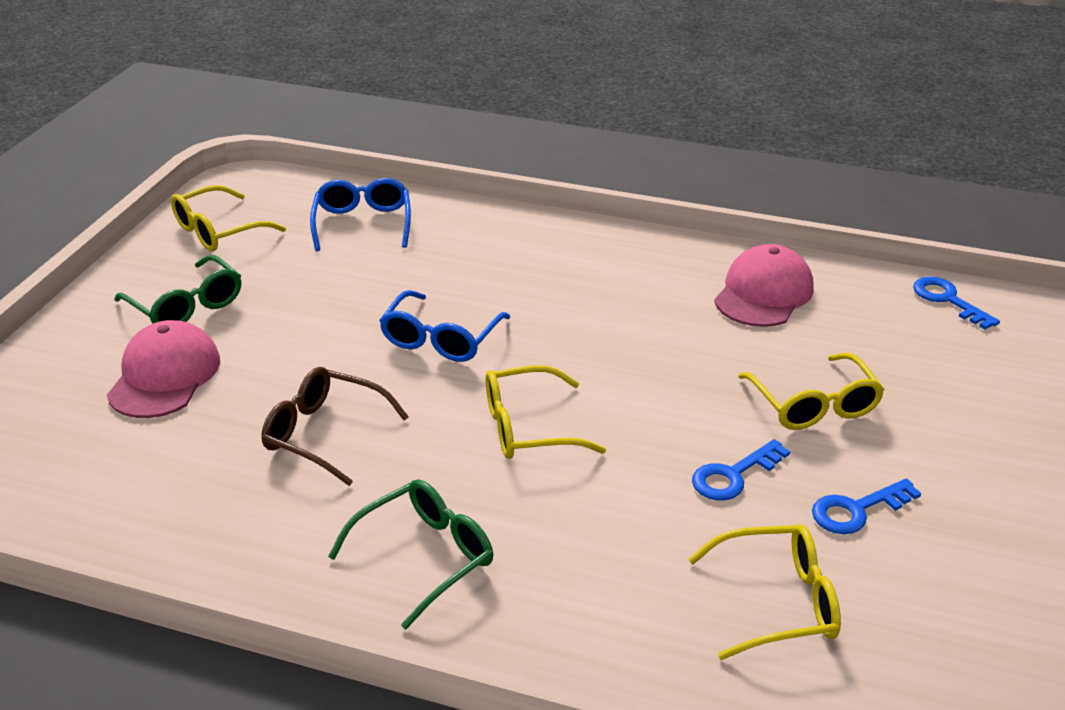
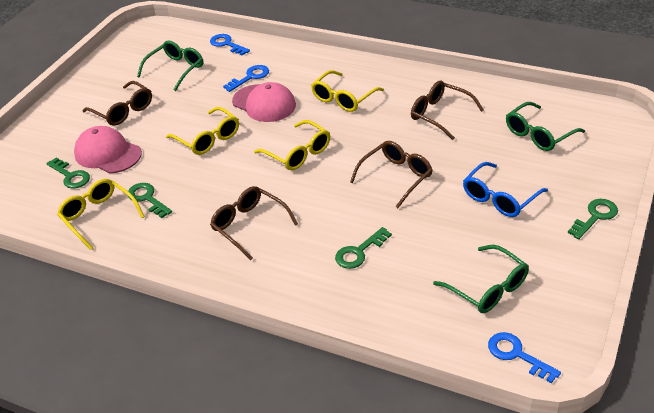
blue glasses: [310,178,411,251] [379,290,510,362] = 2 -> [463,162,548,217] = 1
brown glasses: [262,367,409,486] = 1 -> [83,81,152,126] [210,186,298,260] [350,141,433,208] [411,81,484,140] = 4
green glasses: [114,255,241,324] [328,479,493,630] = 2 -> [137,40,204,91] [433,245,529,313] [506,102,585,151] = 3
green key: none = 0 -> [46,157,90,189] [127,183,172,218] [335,227,392,269] [568,199,618,239] = 4

